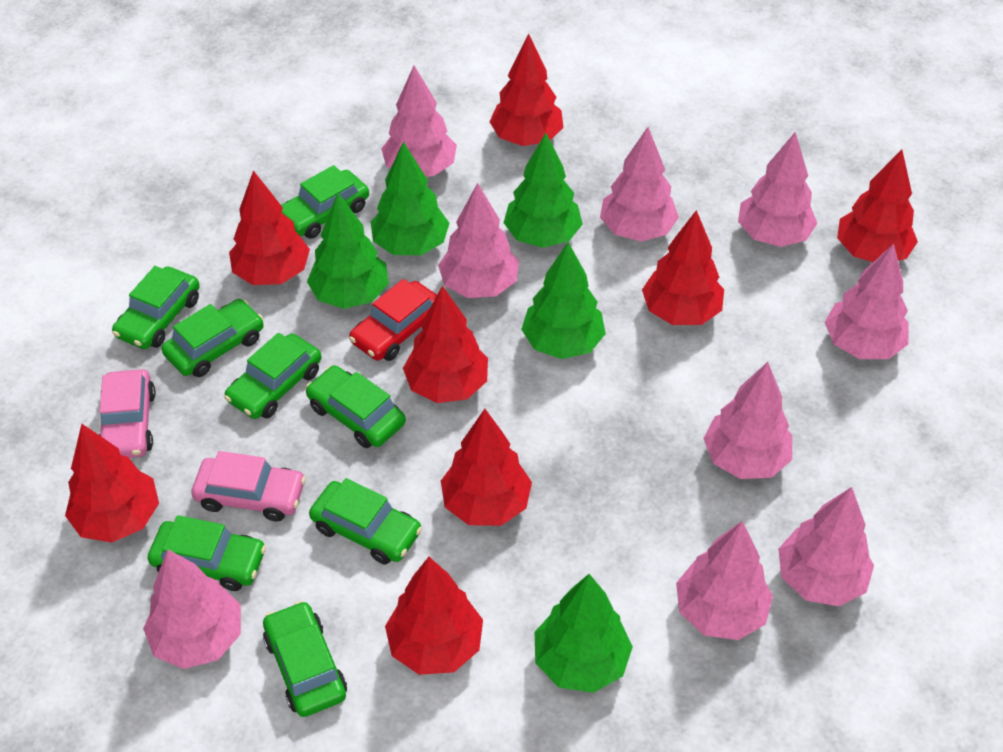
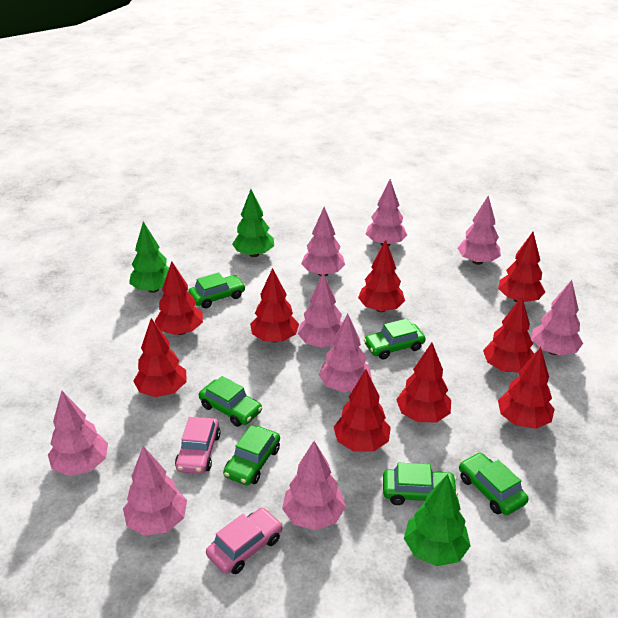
green car: [112,266,200,349] [148,515,266,591] [162,299,264,377] [224,333,321,419] [263,601,347,717] [281,165,369,239] [306,365,406,448] [309,478,422,565] = 8 -> [188,272,246,309] [199,376,262,427] [223,425,280,486] [364,319,426,360] [383,463,458,505] [459,452,529,515] = 6
green tree: [307,193,389,309] [371,141,450,255] [503,133,583,248] [521,242,606,359] [535,574,633,693] = 5 -> [129,222,169,293] [232,189,274,257] [404,474,471,566] = 3
red car: [349,279,437,361] = 1 -> none = 0
red tree: [65,424,159,543] [229,170,310,285] [385,557,483,675] [403,286,488,403] [441,409,532,526] [489,34,564,146] [642,210,724,325] [837,150,918,262] = 8 -> [133,318,187,397] [154,261,203,335] [250,268,299,343] [334,370,391,452] [358,240,405,312] [396,343,451,422] [483,296,534,373] [498,232,545,303] [498,347,555,429] = 9

